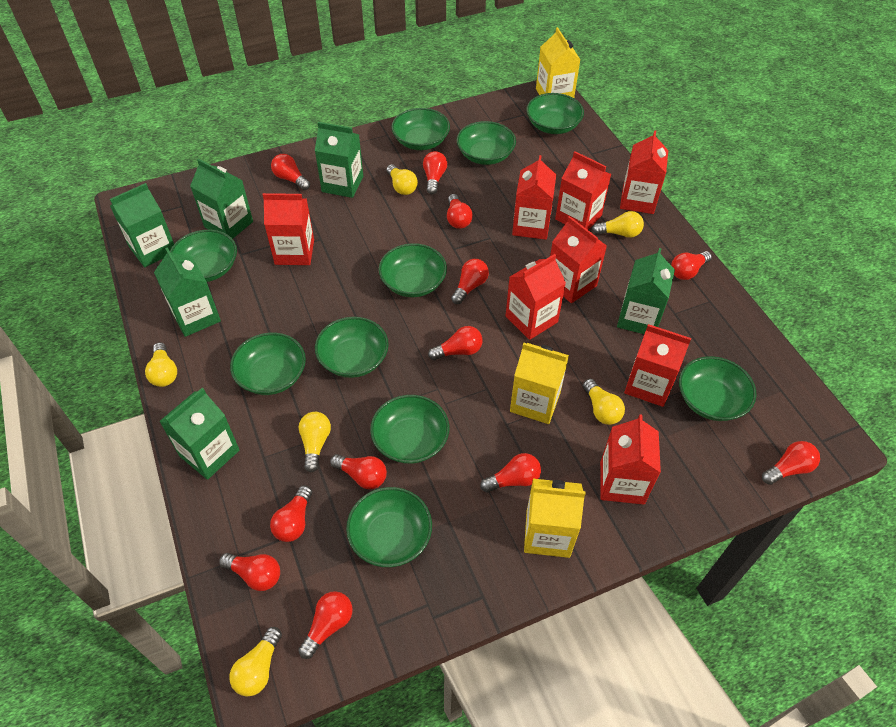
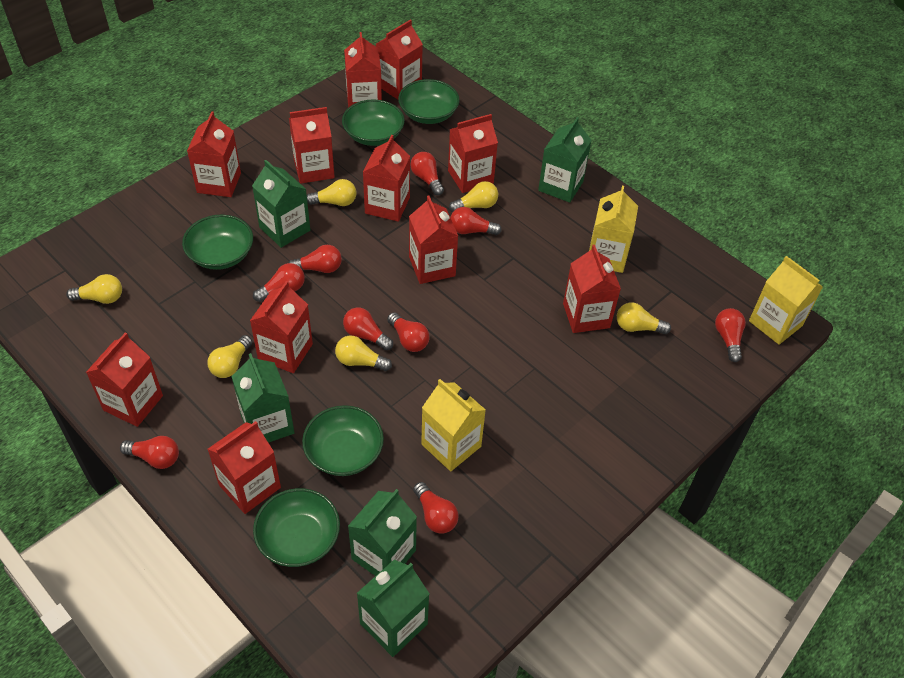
green bowl: [170,230,237,282] [230,333,306,395] [315,317,389,378] [346,487,432,567] [370,395,449,464] [379,243,447,297] [391,108,450,150] [457,121,516,165] [527,93,584,134] [679,356,757,421] = 10 -> [182,215,253,270] [253,488,340,567] [302,405,384,476] [342,99,405,146] [398,79,460,124] = 5
green carton: [110,183,174,267] [154,247,221,337] [159,388,239,480] [190,158,253,239] [315,122,363,198] [617,248,675,334] = 6 -> [231,353,294,443] [252,160,310,248] [348,489,417,576] [357,560,429,657] [538,117,592,203] = 5
red carton: [263,193,314,265] [506,254,566,340] [512,155,556,240] [550,216,607,303] [555,151,611,230] [600,415,661,505] [620,130,668,214] [624,324,691,407] = 8 -> [86,332,163,427] [187,111,241,197] [208,421,281,514] [250,281,313,373] [289,107,335,184] [344,32,382,108] [363,135,410,222] [376,20,423,100] [409,196,458,284] [448,114,498,193] [563,245,621,333] = 11
red light bulb: [219,553,280,591] [270,485,312,542] [271,154,310,190] [299,591,352,659] [330,454,387,489] [423,151,447,194] [428,326,482,360] [447,194,473,229] [451,259,489,304] [481,453,541,493] [671,251,712,280] [762,441,820,485] = 12 -> [120,436,179,469] [253,263,305,302] [289,245,342,273] [343,307,393,350] [387,312,429,352] [410,152,444,195] [413,482,459,534] [450,207,502,235] [715,308,746,362] = 9

